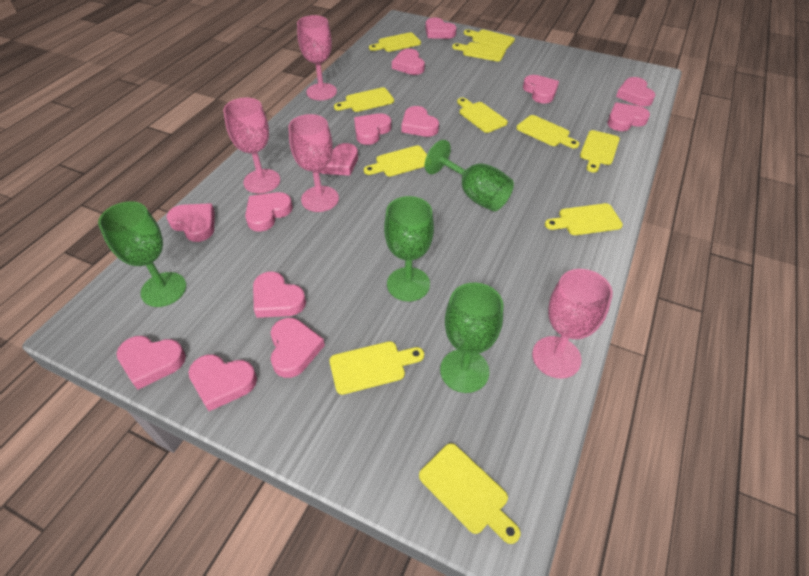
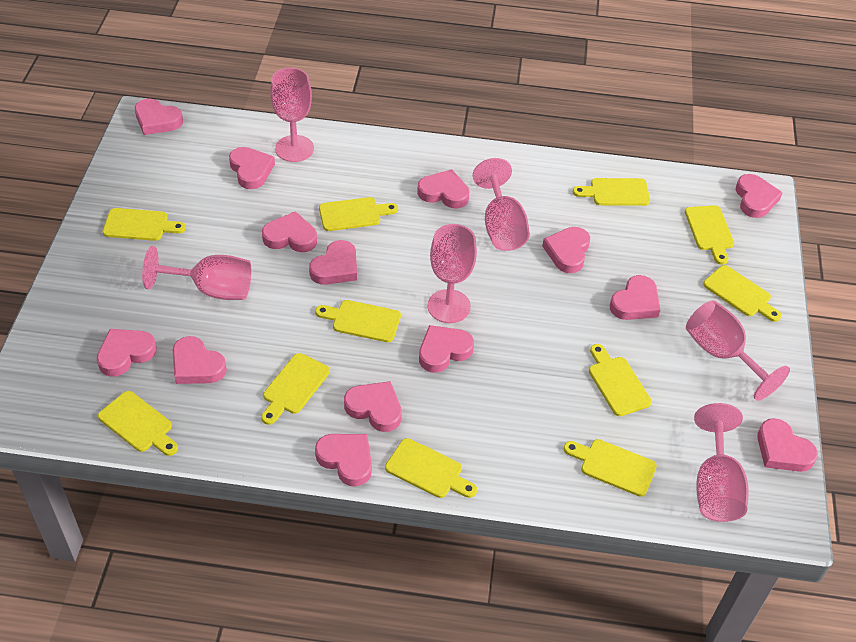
green goblet: [98,201,186,307] [384,196,434,301] [425,140,514,211] [440,283,504,393] = 4 -> none = 0
pink goblet: [223,98,280,193] [288,114,339,212] [297,15,337,100] [532,269,613,379] = 4 -> [142,246,251,300] [270,67,314,162] [427,224,477,323] [473,158,530,251] [686,300,790,401] [694,403,749,522] = 6

